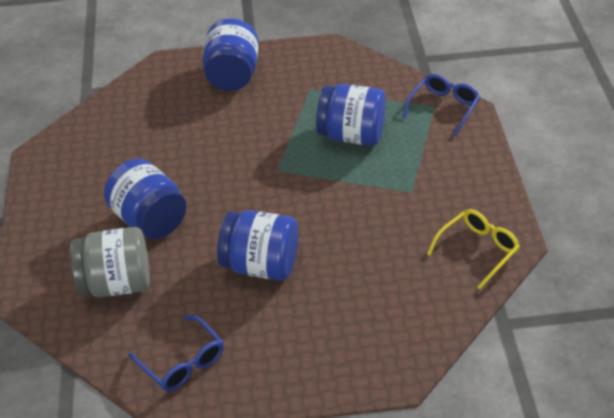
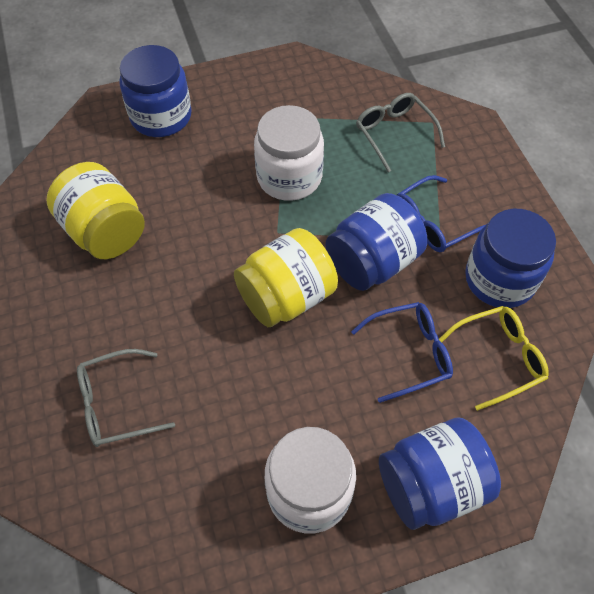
grey glasses: none = 0 -> [77,349,175,447] [356,93,445,172] = 2
grey jar: [70,227,150,297] = 1 -> none = 0
white jar: none = 0 -> [254,105,324,201] [265,427,356,533] = 2
yellow jar: none = 0 -> [46,162,145,259] [234,228,338,327] = 2

